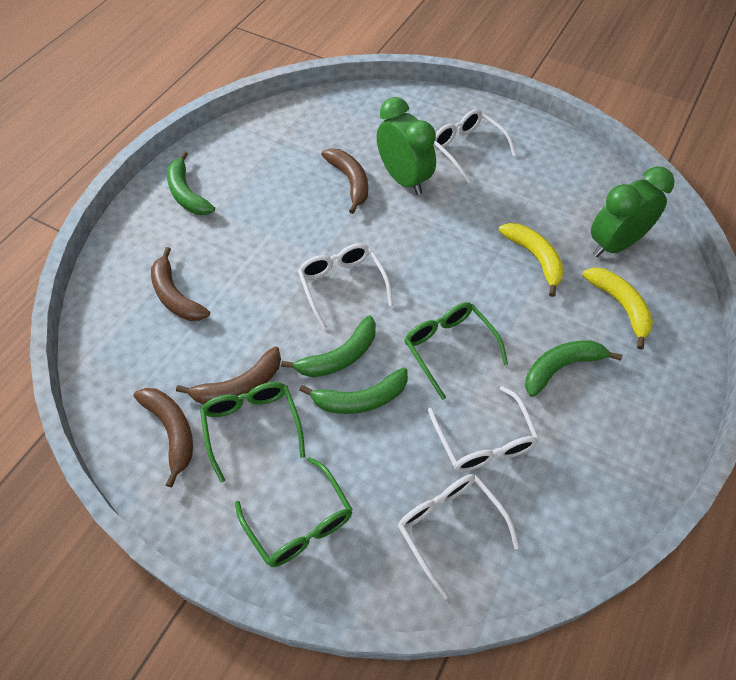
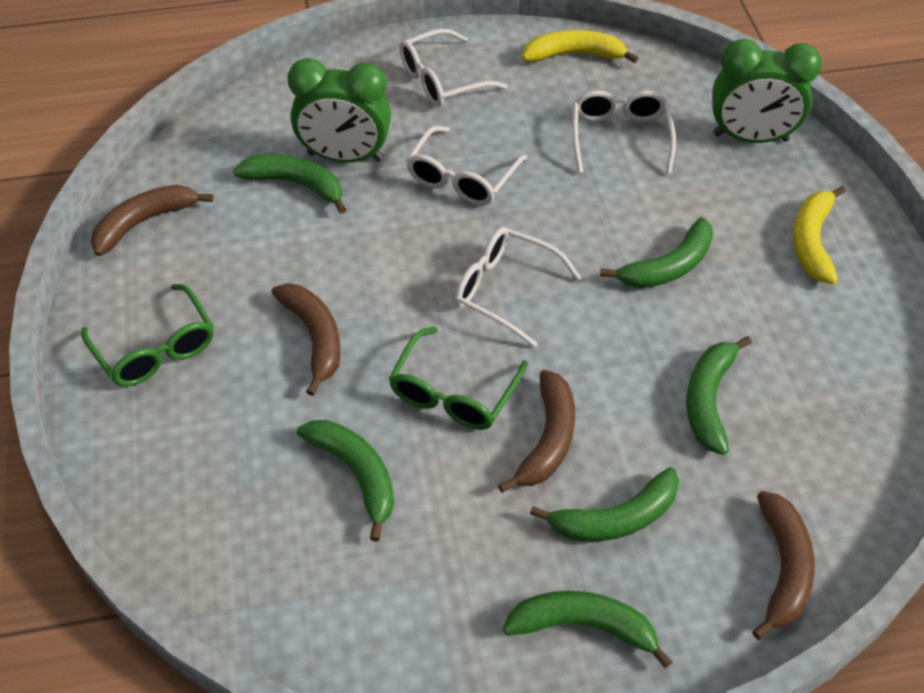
green banana: [167,151,215,215] [281,315,376,377] [299,367,408,414] [525,341,622,397] = 4 -> [233,154,346,214] [297,420,394,542] [503,591,673,668] [530,467,679,542] [600,217,713,288] [686,336,752,455] = 6
green glasses: [200,382,305,483] [235,457,353,567] [405,302,508,400] = 3 -> [81,284,214,386] [389,327,528,430] = 2

